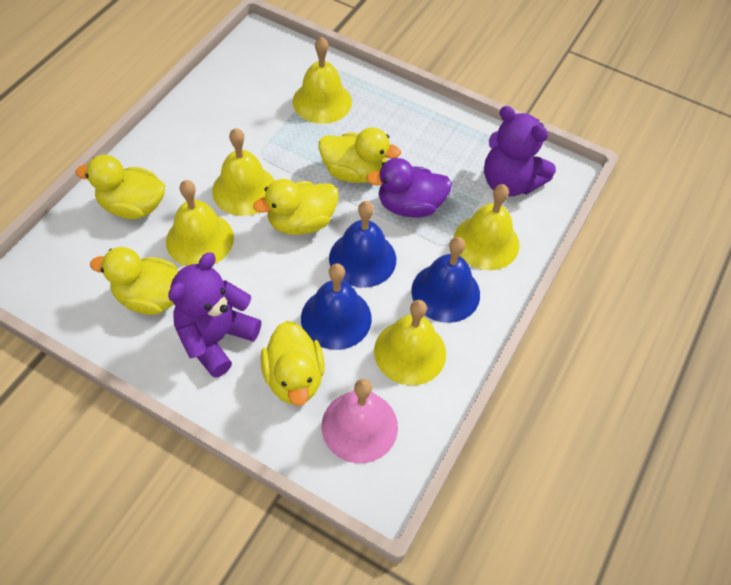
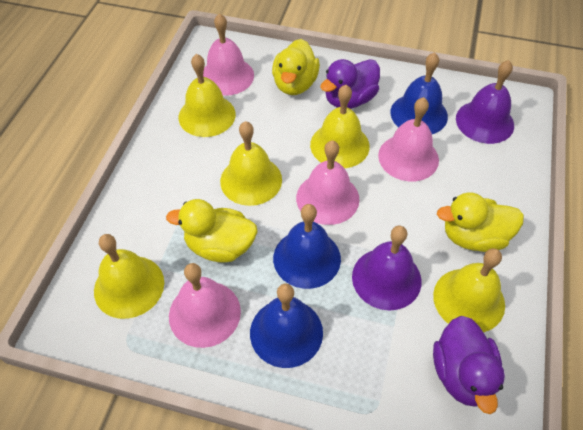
pink bell: [322,379,398,463] = 1 -> [169,263,241,348] [203,13,254,96] [296,140,359,225] [378,97,439,181] = 4
purple bell: none = 0 -> [352,226,421,311] [456,60,514,144] = 2
purple duck: [366,158,452,218] = 1 -> [320,59,380,109] [433,316,505,414] = 2
purple teddy bear: [168,252,261,378] [484,106,556,196] = 2 -> none = 0
yellow duck: [76,155,165,219] [90,247,179,315] [253,179,339,235] [261,321,325,406] [319,127,401,183] = 5 -> [166,199,258,263] [272,39,320,95] [437,192,524,252] = 3

